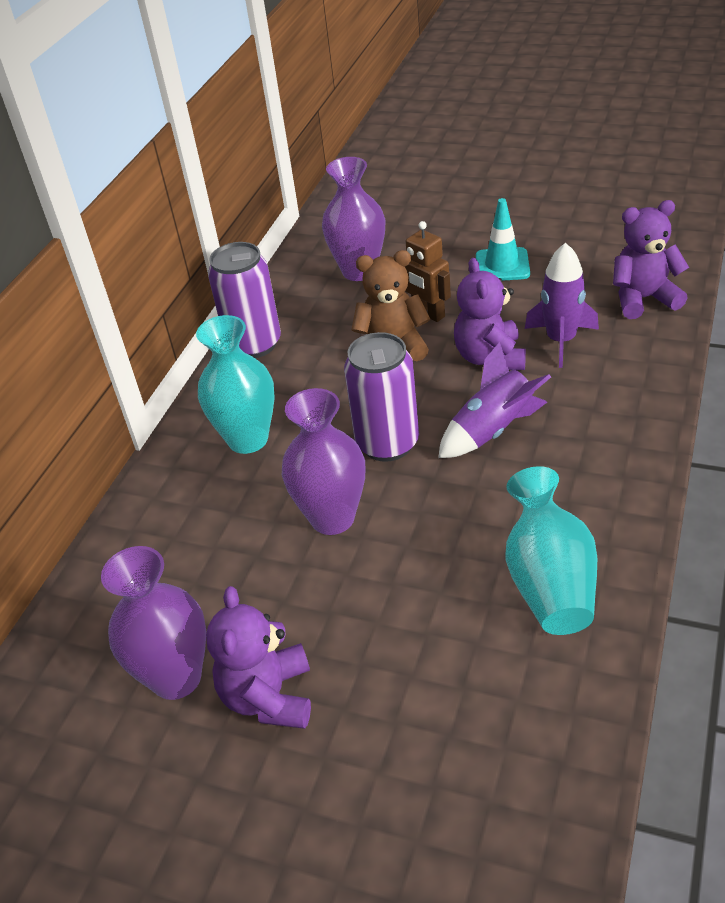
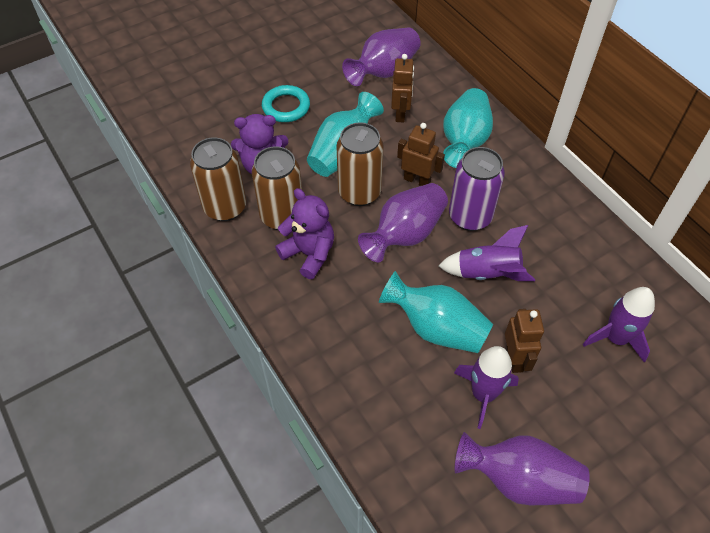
brown can: none = 0 -> [190,137,246,221] [252,146,302,230] [337,122,384,206] = 3
brown robot: [405,221,451,322] = 1 -> [391,54,414,123] [397,123,445,186] [505,309,544,373] = 3
brown teddy bear: [352,250,430,361] = 1 -> none = 0
purple can: [208,242,281,358] [344,332,419,462] = 2 -> [449,147,505,231] = 1
purple rocket: [438,342,551,458] [525,243,599,368] = 2 -> [439,225,535,281] [454,346,519,429] [583,287,655,362] = 3
purple teddy bear: [206,586,311,729] [454,258,526,370] [613,200,689,319] = 3 -> [231,114,288,174] [275,188,334,279] = 2
turquoise ring: none = 0 -> [262,85,310,122] = 1
turquoise traffic cone: [476,198,530,281] = 1 -> none = 0
turquoise vase: [196,315,274,454] [505,466,597,635] = 2 -> [307,92,384,177] [379,271,493,353] [443,88,493,168] = 3

